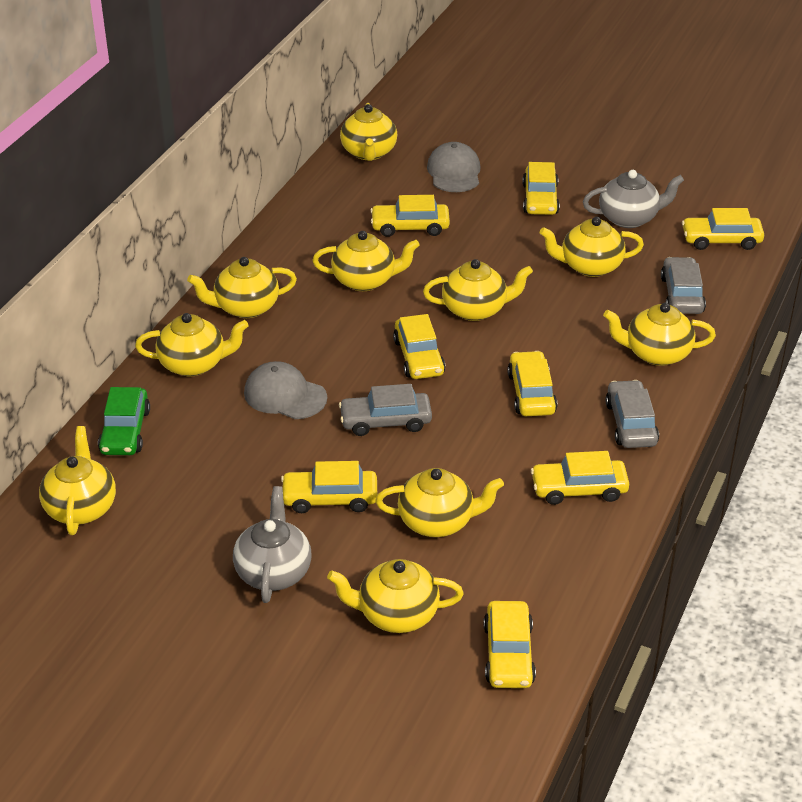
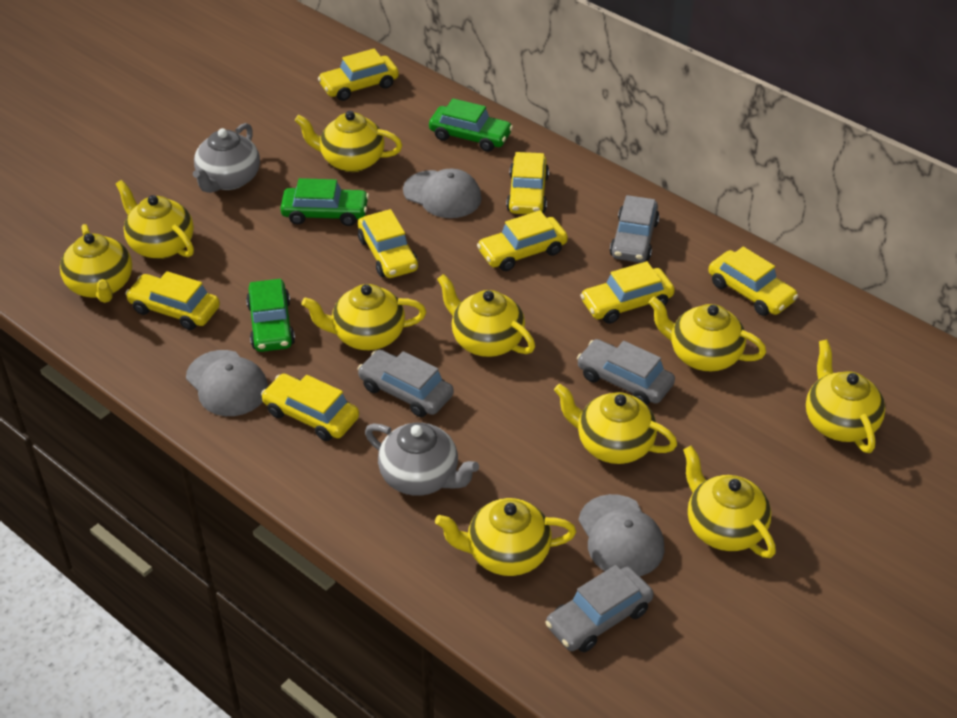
green car: [98,387,150,455] = 1 -> [246,279,295,352] [280,178,369,226] [429,98,513,152] = 3
grey cap: [244,361,327,419] [427,142,480,192] = 2 -> [186,350,268,416] [403,168,482,218] [579,494,665,576] = 3
grey car: [339,384,432,436] [605,380,659,448] [661,257,706,314] = 3 -> [357,350,454,417] [545,565,654,653] [577,339,675,405] [610,195,660,263] = 4

